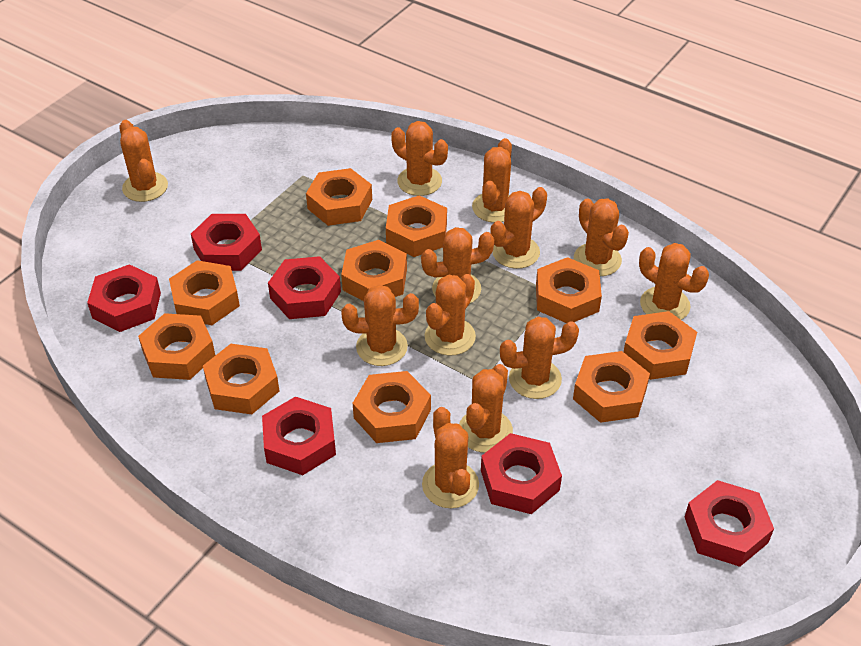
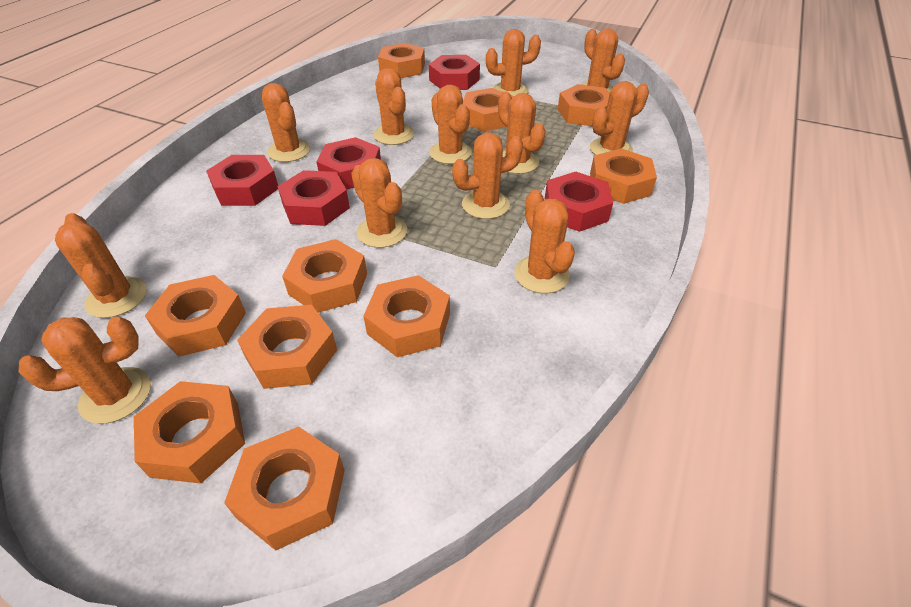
red nut: [87,264,161,332] [191,214,262,271] [262,397,336,475] [268,256,341,319] [481,433,562,514] [685,480,774,567] = 6 -> [206,155,278,206] [277,170,350,226] [316,137,381,190] [429,55,480,90] [545,172,613,232] = 5

